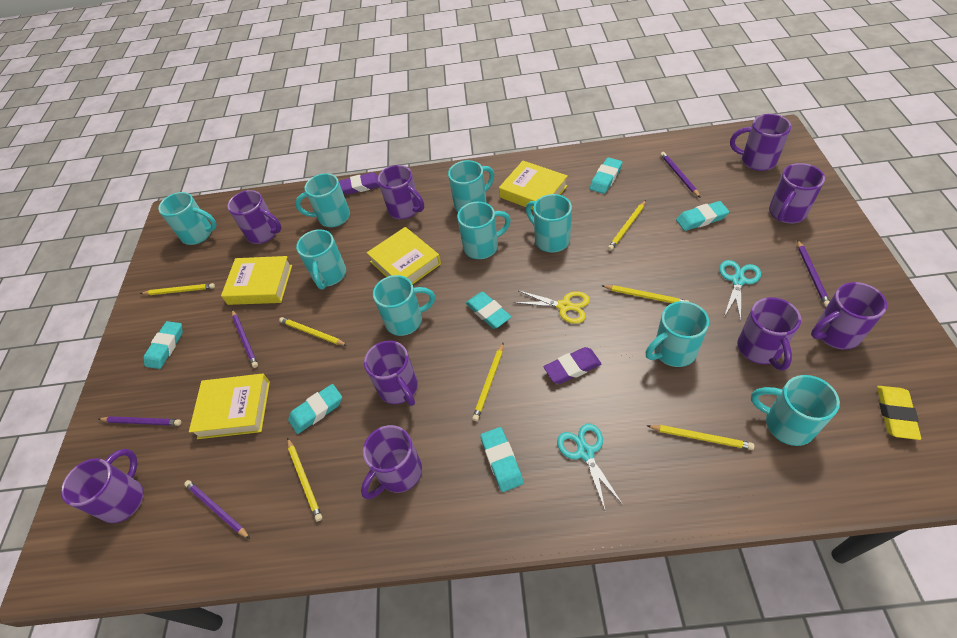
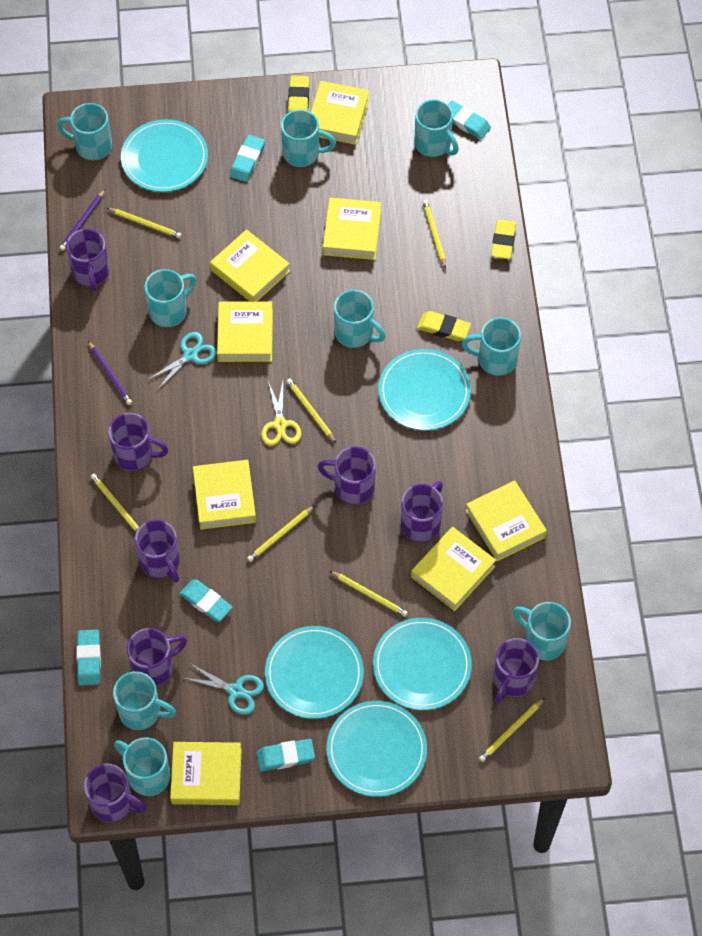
purple eraser: [339,173,380,195] [544,347,601,384] = 2 -> none = 0
purple mug: [61,449,144,523] [227,190,281,244] [361,425,422,499] [364,341,418,406] [378,165,424,219] [730,114,791,171] [737,297,801,371] [769,163,825,223] [811,282,887,350] = 9 -> [66,229,110,292] [84,764,147,822] [108,413,169,471] [127,628,187,686] [135,520,180,583] [317,446,376,505] [401,481,443,542] [493,638,539,703] = 8
purple pencil: [99,416,182,426] [184,480,250,539] [232,310,258,368] [660,152,701,198] [797,239,830,307] = 5 -> [59,189,106,251] [88,341,132,405] = 2
turquoise eraser: [144,321,183,369] [288,384,342,434] [466,292,511,329] [480,427,523,492] [590,157,623,194] [676,201,729,231] = 6 -> [76,630,101,686] [179,579,233,622] [230,135,265,182] [256,739,315,772] [448,100,491,139] = 5
turquoise plate: none = 0 -> [121,119,208,192] [265,626,364,719] [326,701,427,797] [373,618,472,710] [378,349,471,430] = 5
yellow book: [189,373,270,439] [221,256,292,305] [367,227,441,284] [499,161,568,210] = 4 -> [170,742,242,805] [193,460,256,530] [210,229,290,301] [217,301,273,362] [311,81,370,145] [323,198,381,260] [411,527,496,611] [466,480,547,561] = 8
yellow eraser: [877,386,921,440] = 1 -> [288,75,309,113] [417,311,471,341] [491,219,516,259] = 3

